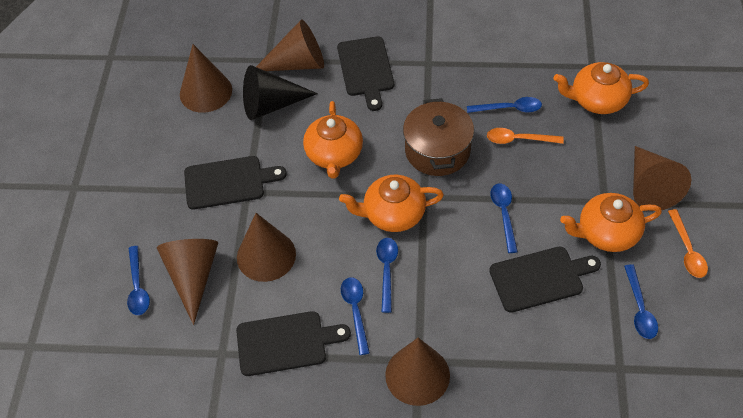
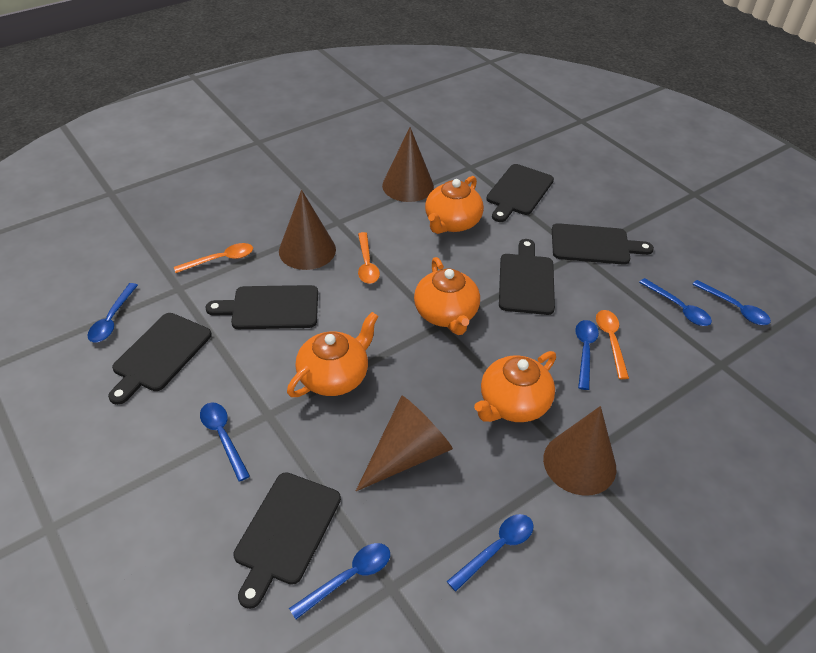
black cone: [243,65,318,120] = 1 -> none = 0
black cutting board: [184,156,287,210] [236,311,351,376] [337,36,394,111] [489,247,601,313] = 4 -> [108,313,212,405] [206,285,318,329] [233,472,341,609] [486,164,554,222] [499,239,555,315] [552,223,654,265] = 6
blue spoon: [127,246,150,315] [341,277,370,355] [376,238,398,313] [467,97,542,113] [490,183,518,253] [624,264,658,339] = 6 -> [88,283,138,342] [200,402,250,482] [289,543,390,619] [447,514,534,592] [575,320,599,390] [639,278,712,326] [692,280,771,325] = 7
brown cone: [157,239,218,325] [180,44,232,113] [237,213,296,282] [256,20,324,71] [385,338,450,406] [633,146,691,211] = 6 -> [279,190,336,270] [356,396,453,491] [382,127,434,202] [543,406,616,496] = 4
brown pot: [403,98,474,176] = 1 -> none = 0
orange spoon: [487,128,564,144] [668,209,708,278] = 2 -> [174,243,253,273] [358,232,380,284] [596,310,629,379] = 3

